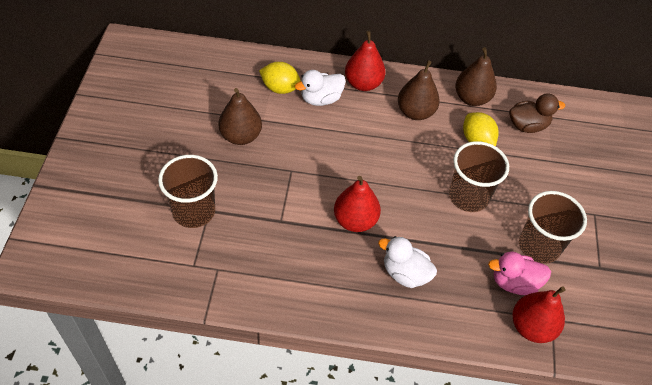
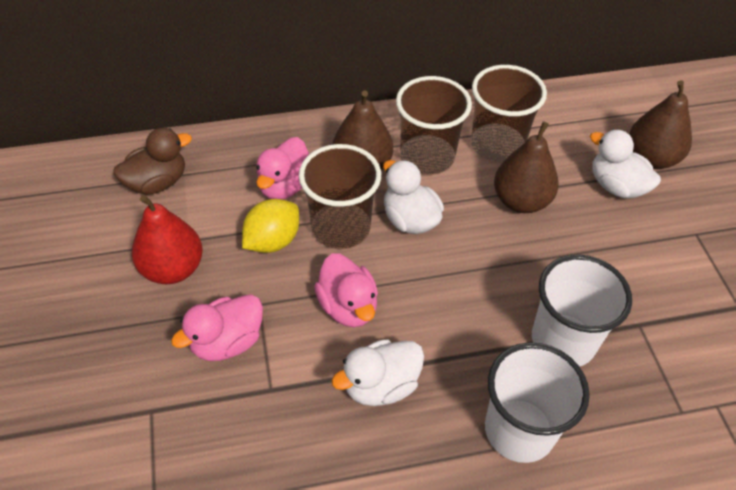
pink duck: [488,251,551,295] = 1 -> [171,294,263,361] [256,137,309,199] [314,253,378,327] = 3
red pear: [334,176,381,232] [345,31,385,91] [512,286,565,343] = 3 -> [132,195,203,284] = 1
white cup: none = 0 -> [485,342,590,463] [532,254,632,366] = 2
white duck: [295,70,346,106] [378,236,437,288] = 2 -> [331,339,424,406] [383,160,444,234] [590,130,661,199] = 3
yellow lemon: [259,62,301,94] [463,112,499,146] = 2 -> [242,199,299,253] = 1

